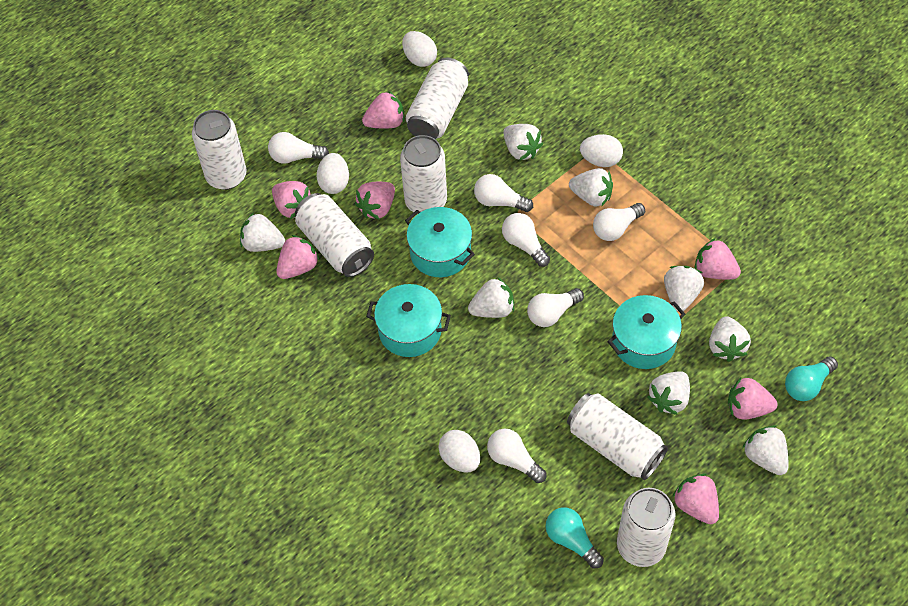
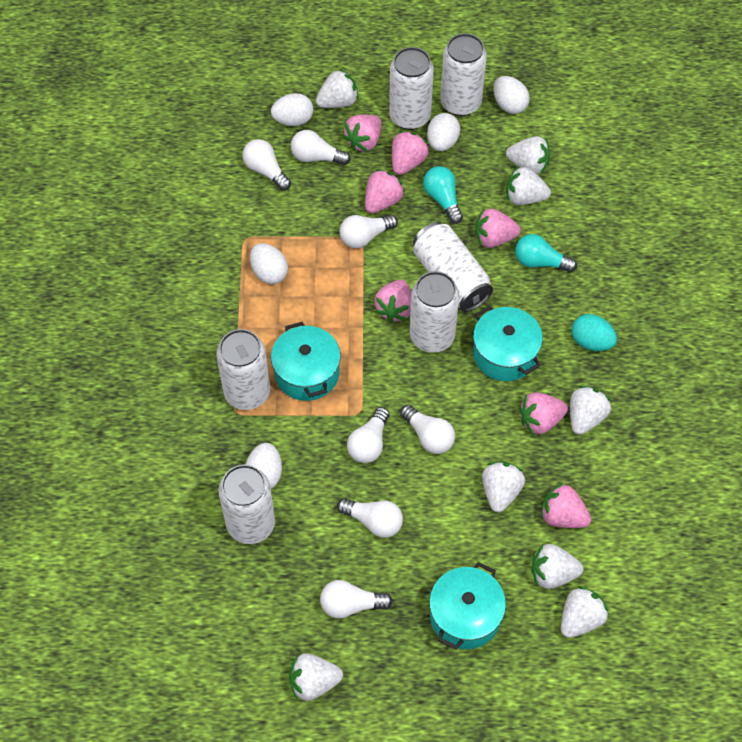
turquoise egg: none = 0 -> [572,314,617,351] = 1
white egg: [317,153,349,194] [402,31,437,67] [438,430,480,472] [580,134,623,167] = 4 -> [245,443,282,489] [250,243,288,284] [271,93,313,126] [427,113,460,151] [493,76,530,114] = 5
white light bulb: [268,132,329,164] [474,174,533,212] [487,429,547,483] [502,213,550,267] [527,288,584,327] [593,203,645,241] = 6 -> [242,139,291,191] [290,130,351,165] [320,580,393,619] [337,498,403,538] [339,215,398,248] [347,407,390,463] [400,405,455,454] = 7

